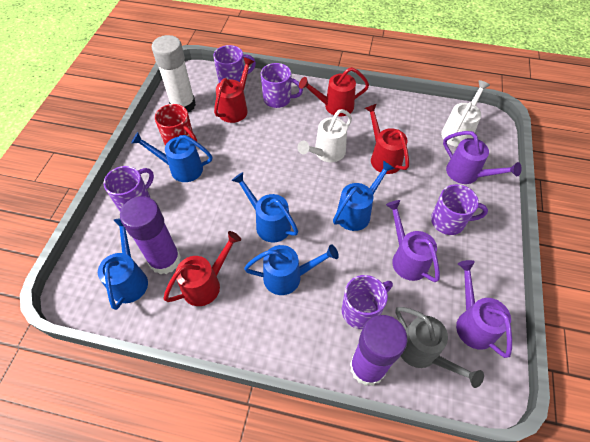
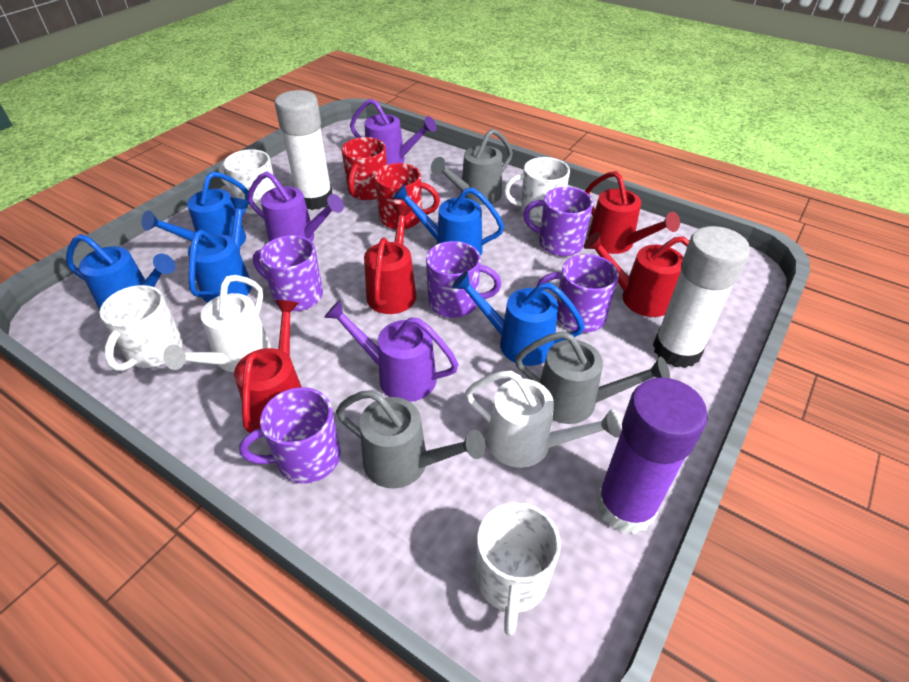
grey watering can: [395,307,484,388] = 1 -> [336,390,486,488] [431,129,513,205] [515,331,670,424] = 3
purple glue stick: [120,196,181,274] [350,315,407,386] = 2 -> [596,377,708,534] = 1
red mug: [155,104,197,146] = 1 -> [342,137,387,200] [374,163,440,229] = 2
white glue stick: [152,35,196,112] = 1 -> [275,90,332,210] [653,226,750,368] = 2
white mug: none = 0 -> [100,285,183,371] [219,149,276,214] [476,502,561,636] [504,157,570,222] = 4

